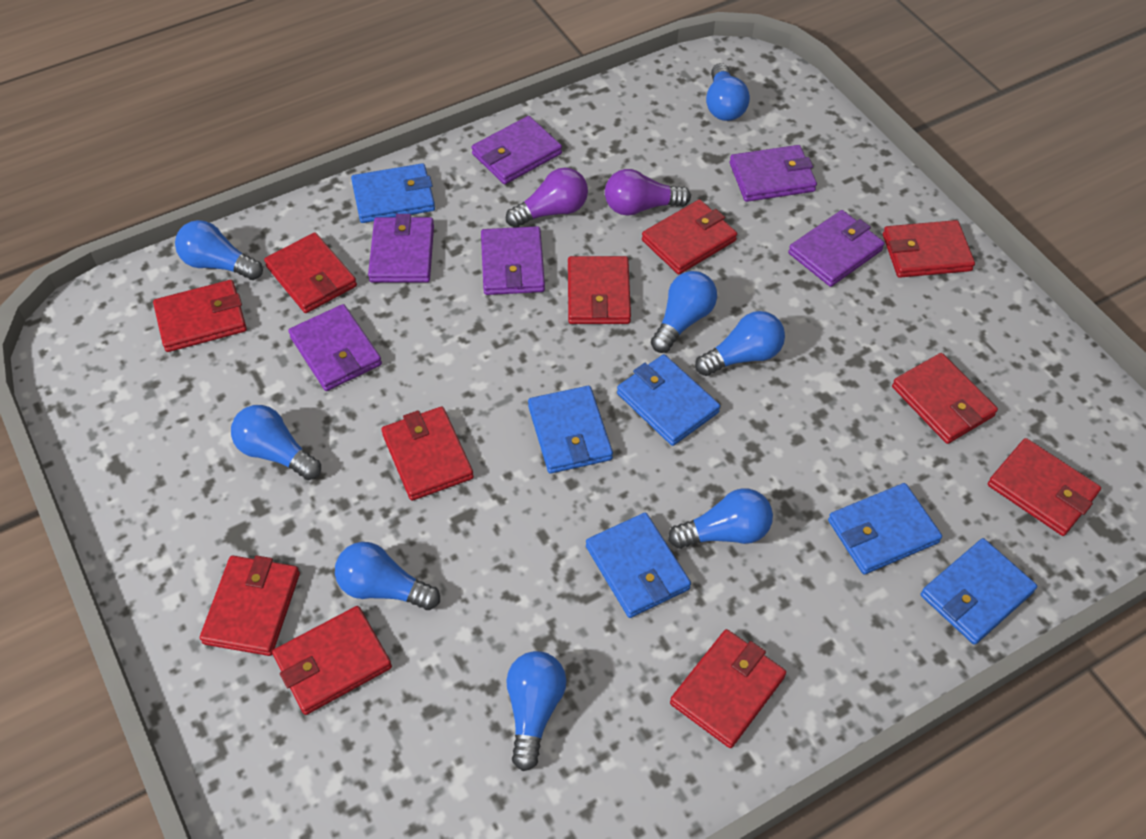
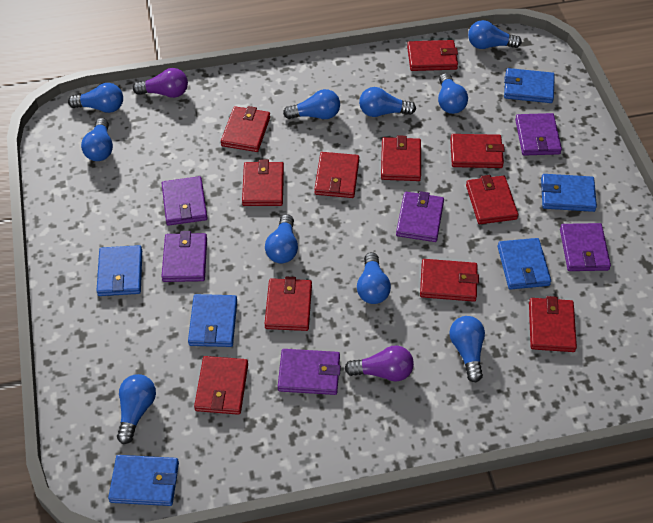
blue light bulb: [175,220,263,280] [231,405,321,480] [335,542,440,610] [506,651,567,771] [651,271,717,353] [668,488,773,549] [695,311,785,376] [706,63,750,121] = 8 -> [68,83,123,113] [81,118,113,161] [117,374,156,444] [265,214,298,263] [283,89,340,119] [357,252,391,304] [359,87,416,117] [438,73,468,114] [449,316,485,382] [468,20,522,49] = 10

